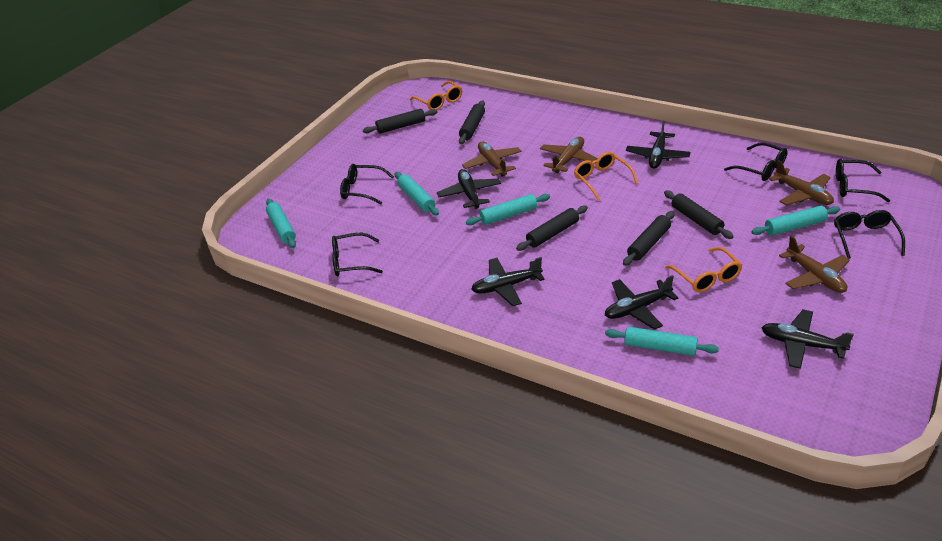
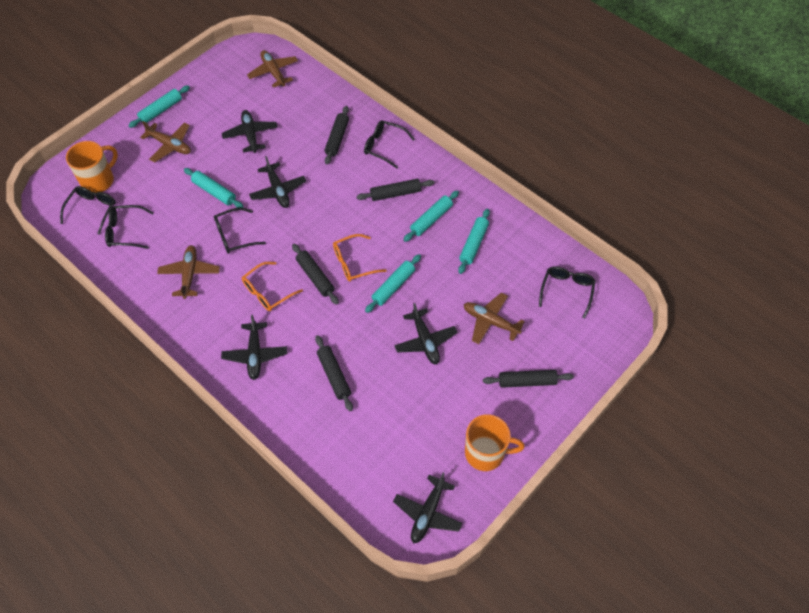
orange glasses: [410,81,462,110] [574,152,638,200] [665,247,742,292] = 3 -> [242,262,303,311] [333,234,387,282] = 2
orange mug: none = 0 -> [66,141,118,193] [465,414,525,471] = 2

